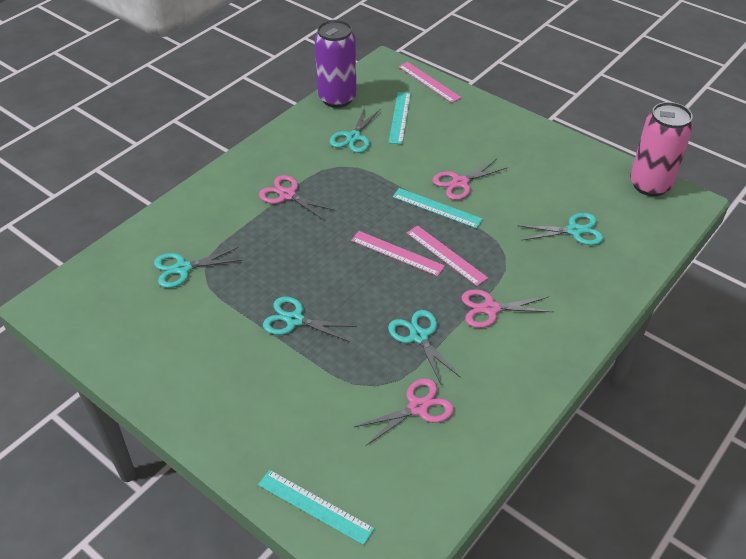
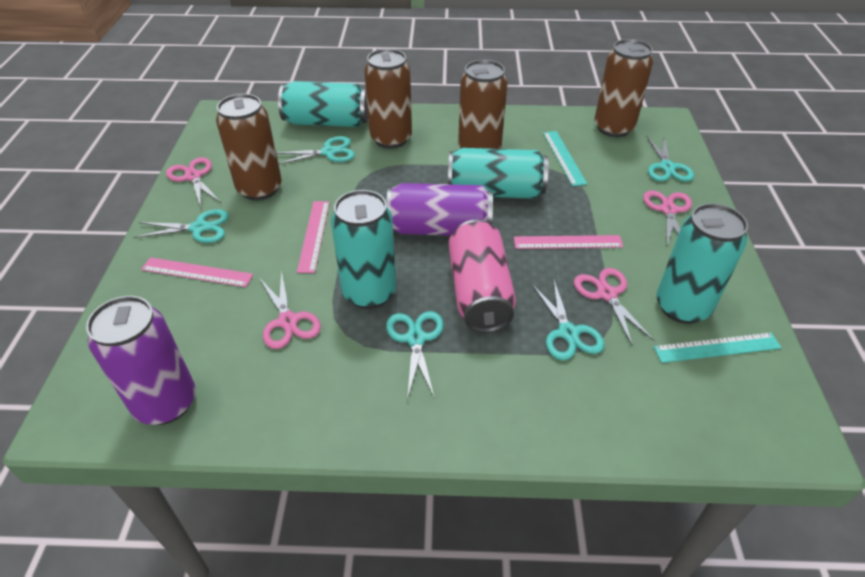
brown can: none = 0 -> [216,94,282,200] [364,49,412,149] [458,60,508,149] [594,39,653,137] = 4
purple can: [315,20,356,108] = 1 -> [86,296,196,425] [386,183,493,236] = 2
turquoise can: none = 0 -> [278,81,368,127] [331,190,396,309] [448,148,548,199] [656,203,748,324] = 4
turquoise ruler: [258,470,375,545] [389,92,411,144] [392,188,483,229] = 3 -> [543,131,587,186] [654,333,782,363] = 2

